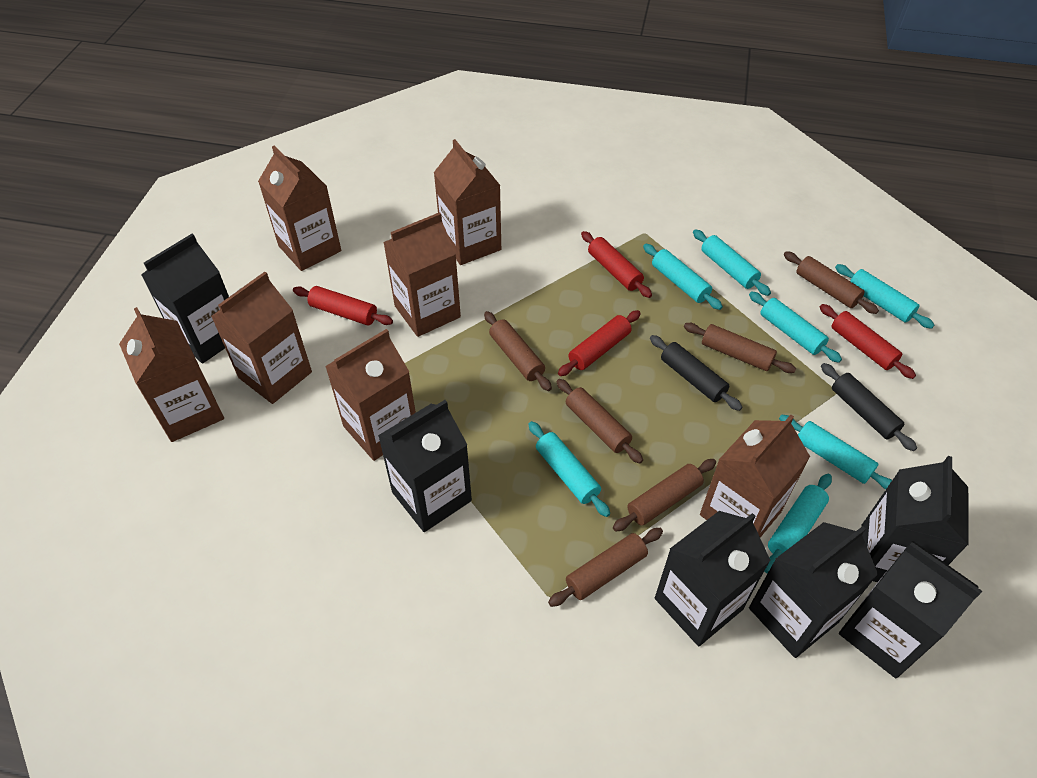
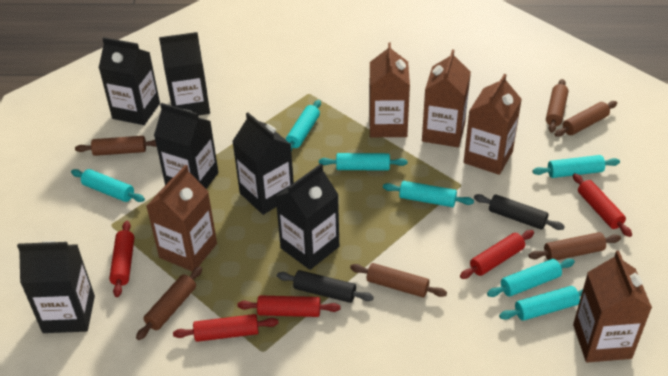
brown carton: [119,307,224,442] [211,272,312,404] [258,146,341,271] [325,329,416,461] [383,212,461,337] [434,139,501,265] [700,415,810,537] = 7 -> [146,165,217,271] [369,42,410,137] [422,50,471,147] [464,74,522,175] [573,251,652,363] = 5
red rolling pin: [293,286,393,325] [558,310,641,376] [581,231,652,298] [820,304,916,379] = 4 -> [109,221,134,297] [173,314,279,342] [237,295,340,317] [460,230,534,279] [573,173,632,237] = 5

